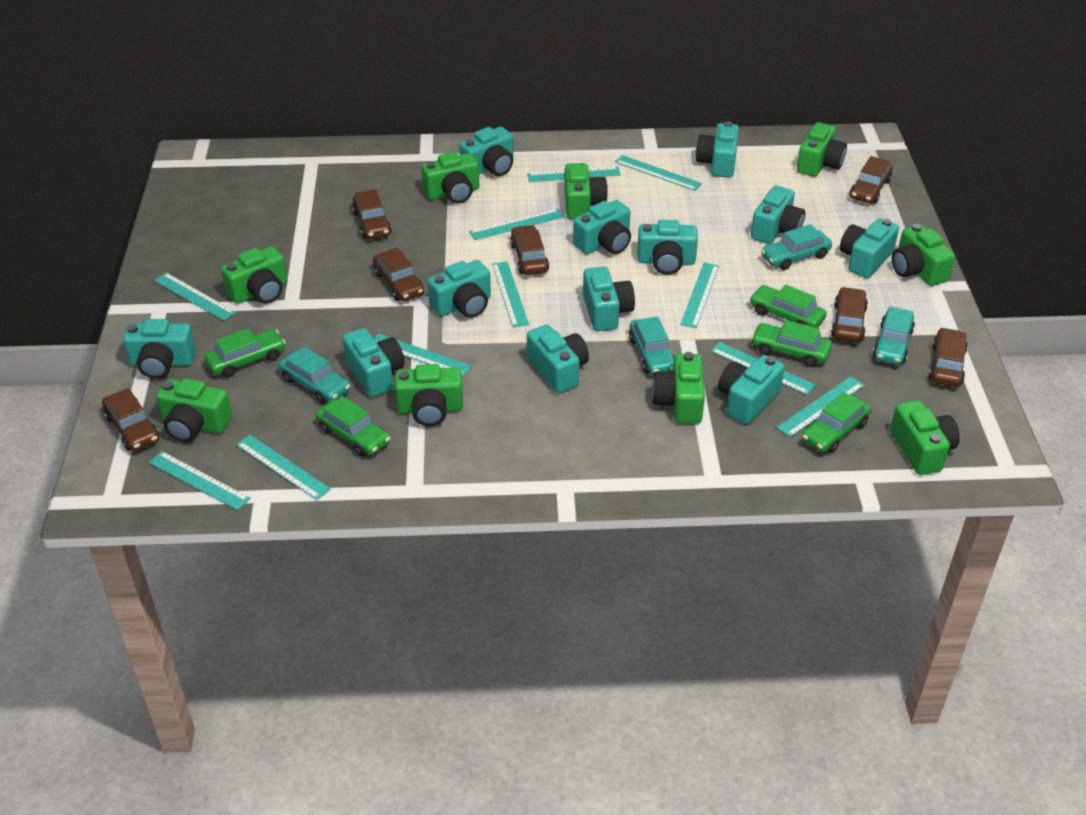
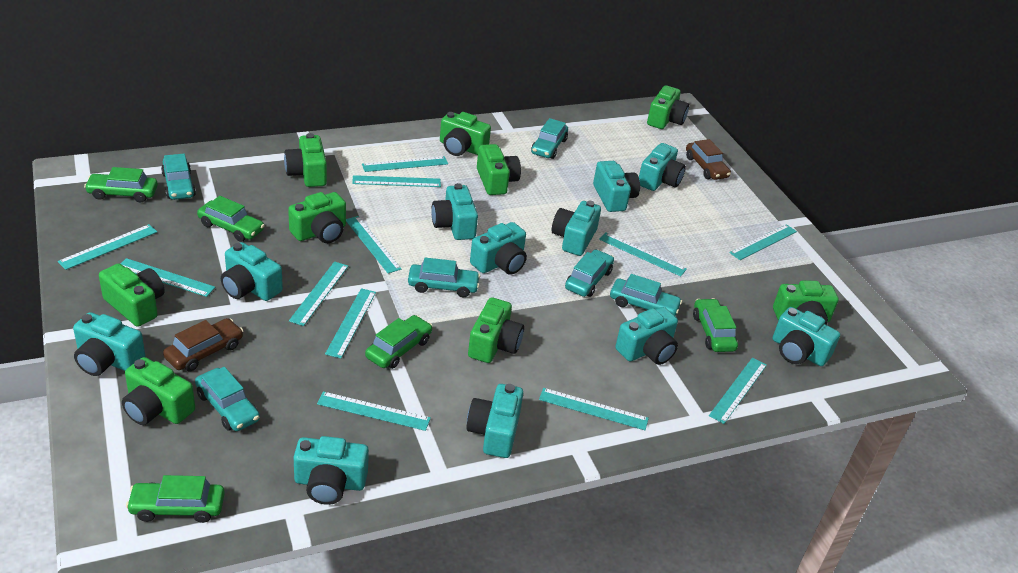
brown car: [102,388,159,451] [352,189,392,239] [373,247,424,301] [510,225,549,275] [831,287,868,343] [849,156,893,204] [928,327,968,387] = 7 -> [163,318,243,371] [686,139,731,180] = 2
turquoise camera: [123,319,196,379] [342,328,405,397] [427,260,491,318] [459,127,514,176] [527,325,589,393] [573,200,631,254] [583,267,635,331] [637,220,698,275] [696,121,739,178] [718,355,785,424] [751,186,805,244] [840,218,899,278] = 12 -> [73,312,145,376] [221,242,283,301] [294,436,369,505] [431,183,478,240] [466,384,523,458] [470,222,527,275] [552,201,601,256] [593,161,640,212] [615,307,678,365] [639,143,686,191] [773,307,840,366] = 11
turquoise car: [279,347,350,404] [629,316,675,375] [761,224,832,270] [873,306,915,365] = 4 -> [161,154,196,200] [195,367,260,431] [408,258,480,297] [531,118,568,159] [565,249,614,297] [610,274,682,316] = 6
turquoise ruler: [149,451,251,510] [154,273,236,321] [236,435,331,500] [374,334,472,377] [469,208,564,240] [492,261,529,328] [527,167,621,182] [615,155,702,191] [680,263,719,328] [711,342,816,395] [777,376,865,437] = 11 -> [58,224,157,270] [121,258,215,297] [289,261,348,326] [317,391,431,431] [325,288,376,358] [346,216,402,274] [352,175,441,187] [362,156,448,172] [539,388,649,430] [599,232,687,276] [709,358,767,424] [729,224,797,260] = 12

